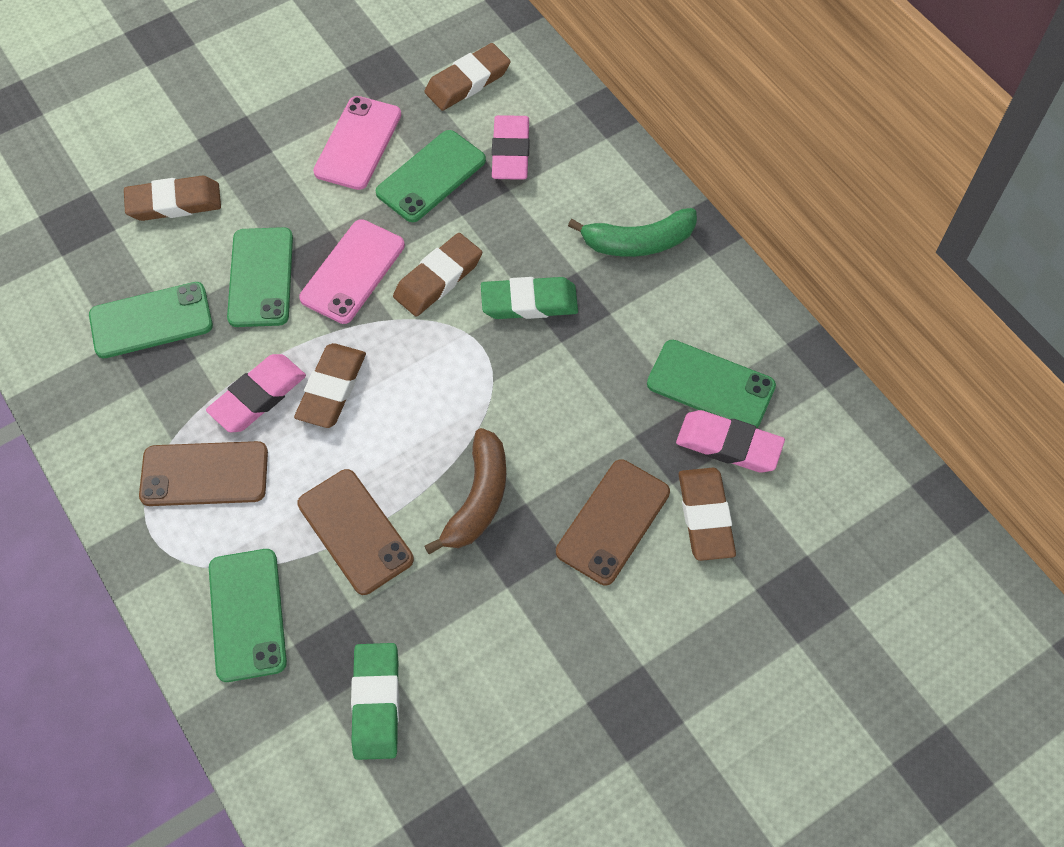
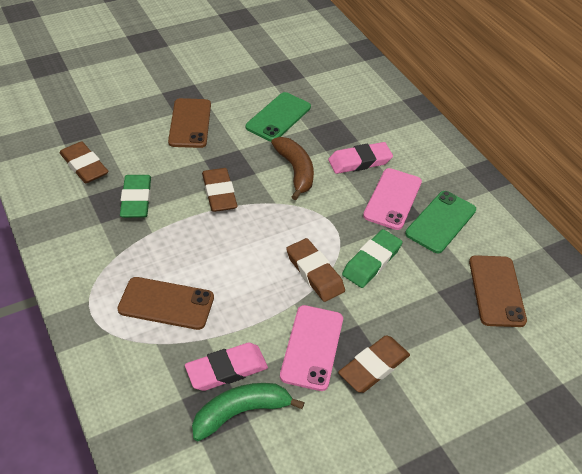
brown eraser: [124,176,221,221] [294,343,366,428] [393,233,482,316] [424,43,511,111] [679,468,736,561] = 5 -> [60,141,109,183] [202,168,237,212] [286,238,345,302] [338,335,410,393] = 4
green phone: [89,282,213,358] [209,549,287,682] [227,227,293,327] [376,130,486,222] [647,340,776,428] = 5 -> [246,92,311,142] [405,191,476,253] = 2
pink eraser: [206,354,306,432] [492,115,530,180] [676,410,785,473] = 3 -> [185,343,268,391] [328,142,393,174] = 2

